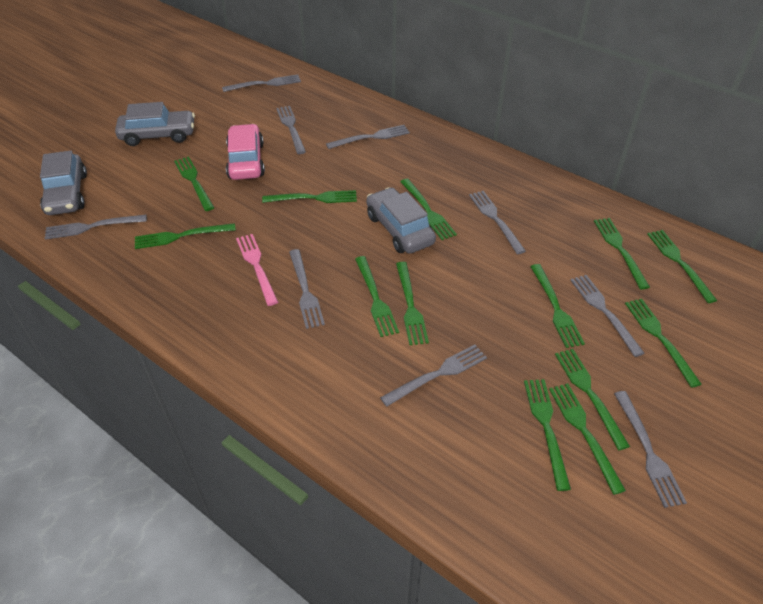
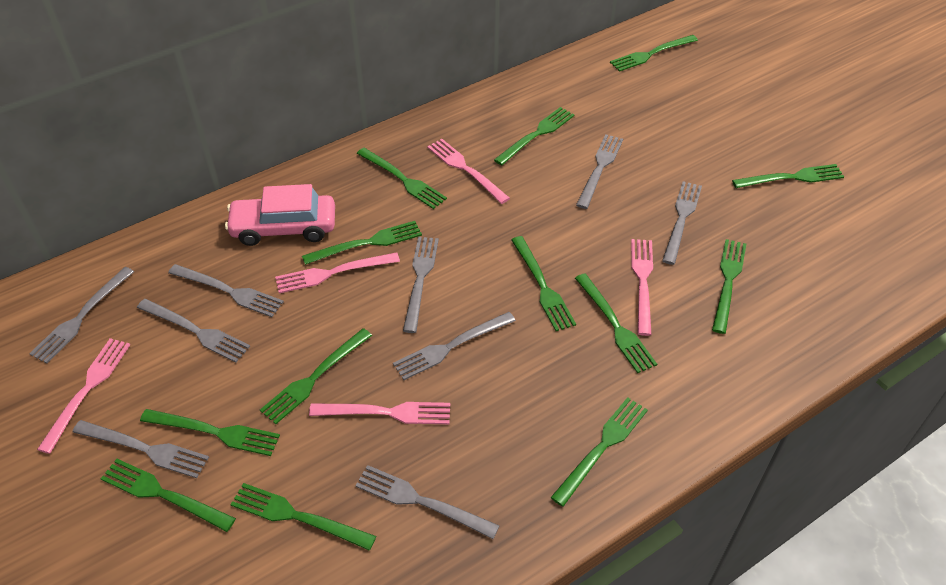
grey car: [40,151,87,215] [115,102,195,146] [367,187,436,253] = 3 -> none = 0
pink fork: [236,234,278,306] = 1 -> [37,338,130,454] [275,252,400,293] [309,402,450,424] [427,139,510,204] [631,239,653,336] = 5

